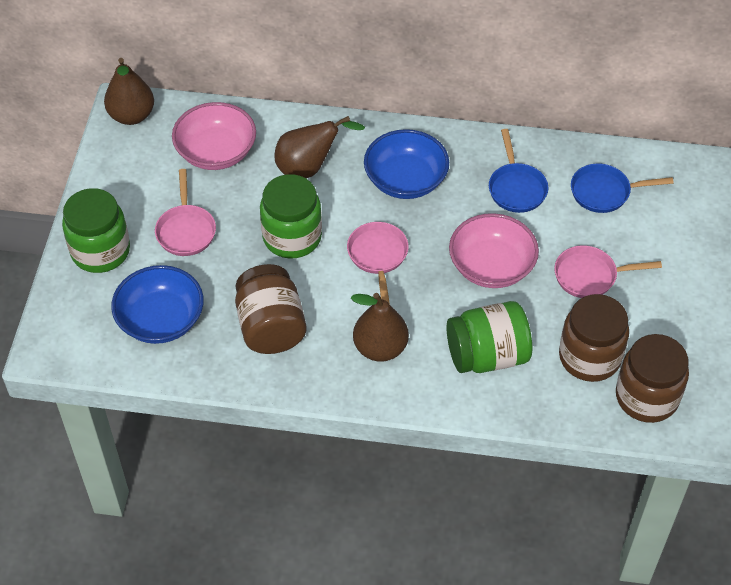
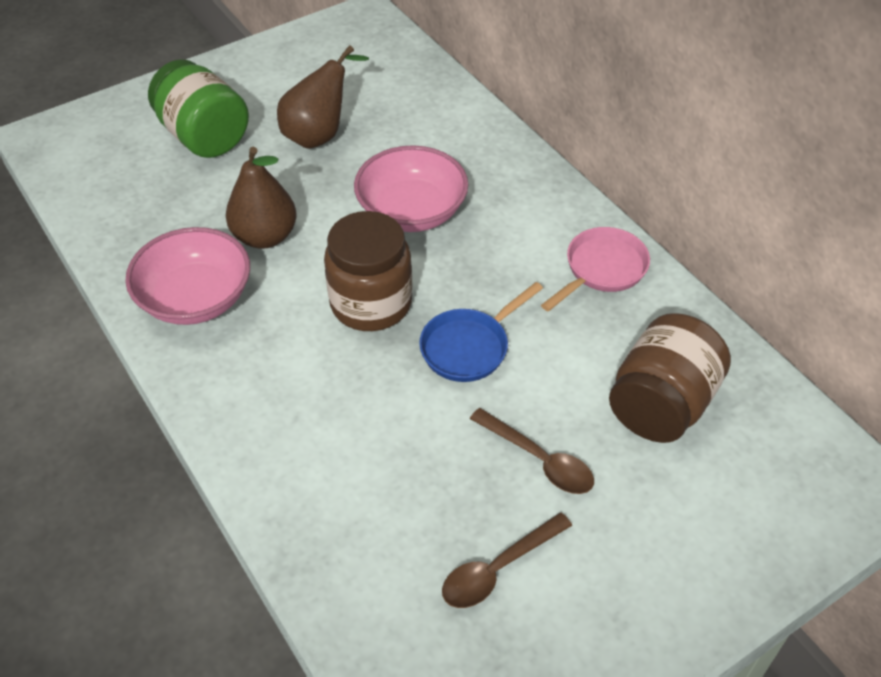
blue bowl: [111,265,204,344] [364,129,449,199] = 2 -> none = 0
blue pan: [489,129,548,213] [571,164,674,213] = 2 -> [419,282,543,382] = 1
brown jar: [235,264,306,354] [559,294,629,382] [616,334,689,423] = 3 -> [324,211,412,331] [609,313,731,443] = 2
brown pear: [104,58,154,125] [275,116,365,178] [351,293,409,362] = 3 -> [226,147,297,249] [277,45,369,149] = 2
brown spoon: none = 0 -> [442,512,572,608] [470,408,594,494] = 2
green jar: [62,188,130,273] [260,174,322,259] [447,301,532,373] = 3 -> [148,59,249,158] = 1
pink pan: [155,169,216,256] [347,222,409,304] [554,245,662,298] = 3 -> [541,227,650,312] = 1

